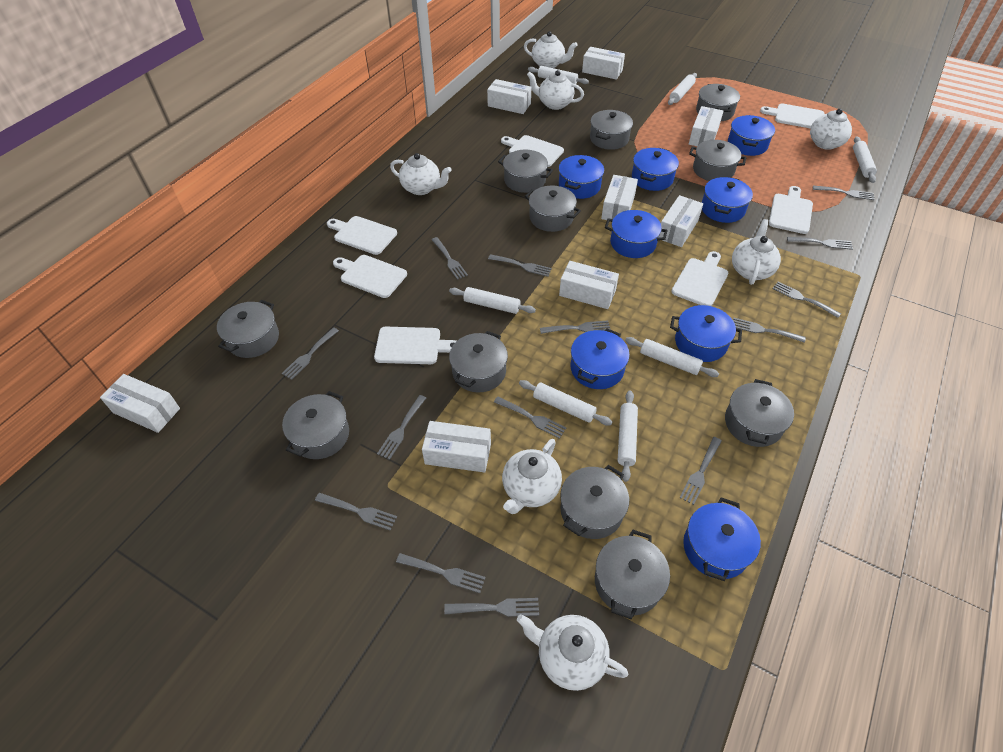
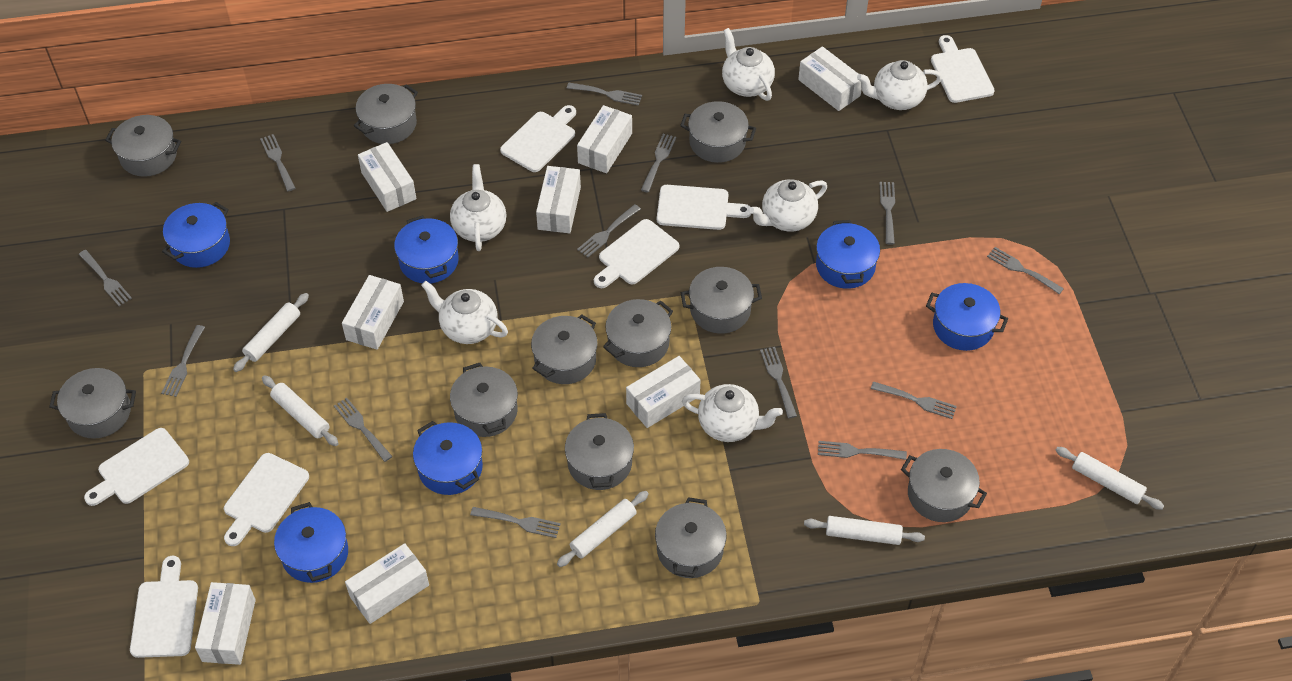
blue pot: [559,155,604,199] [571,329,630,389] [605,210,667,258] [632,148,679,191] [670,305,742,362] [683,498,761,581] [702,177,753,223] [728,115,775,156] = 8 -> [162,202,230,268] [274,502,348,583] [394,215,459,283] [413,421,483,495] [816,220,880,289] [926,283,1008,351] = 6
grey fork: [282,327,339,380] [315,493,397,531] [377,395,426,460] [396,553,486,593] [432,237,468,280] [444,598,539,617] [488,254,552,277] [494,397,566,439] [540,320,611,334] [679,437,722,505] [733,318,806,343] [772,281,841,318] [787,237,853,250] [813,186,875,200] = 14 -> [79,250,132,306] [161,325,205,397] [260,134,295,191] [334,398,393,462] [470,507,561,538] [567,83,642,106] [577,204,641,258] [641,134,676,193] [760,347,797,418] [818,441,907,460] [871,381,957,419] [880,182,895,245] [987,247,1064,294] = 13
white rolling pin: [449,287,536,314] [519,380,612,426] [528,66,589,84] [618,390,638,482] [625,337,719,377] [668,73,697,105] [853,136,877,183] = 7 -> [233,293,309,372] [262,375,339,446] [557,491,649,567] [804,516,925,545] [1055,447,1164,510] = 5
white teapot: [390,153,452,195] [502,439,562,514] [517,614,628,691] [524,31,578,68] [527,70,584,110] [732,219,781,285] [810,109,852,150] = 7 -> [421,281,508,344] [450,164,506,251] [682,384,783,442] [722,28,775,101] [749,179,827,232] [857,60,942,110] = 6

